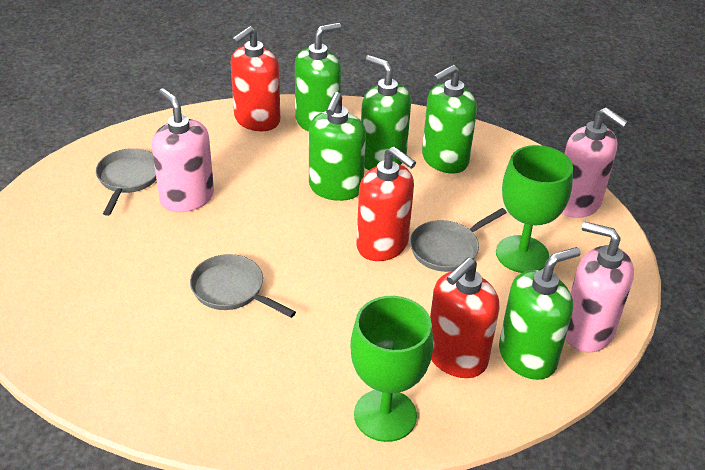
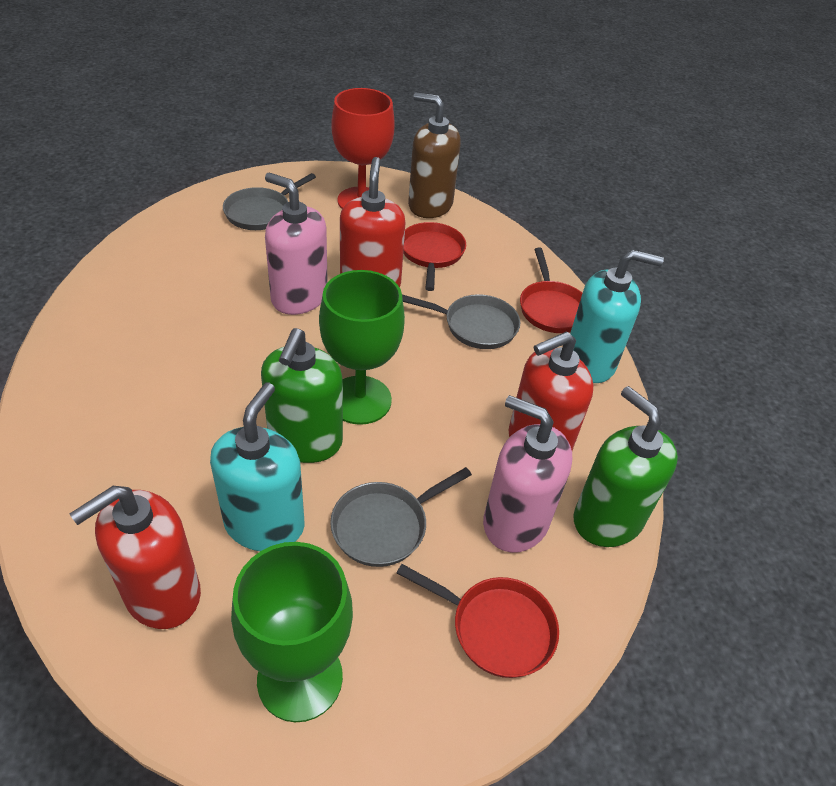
brown soap dispenser: none = 0 -> [408,92,461,218] = 1
green soap dispenser: [295,23,341,132] [309,92,366,201] [361,55,411,170] [422,65,477,174] [499,247,581,380] = 5 -> [261,328,343,463] [574,386,678,547] = 2
pink soap dispenser: [152,88,214,212] [562,107,628,218] [565,222,634,353] = 3 -> [265,173,328,315] [483,395,572,553] = 2
red goblet: none = 0 -> [331,88,395,209] = 1
red pan: none = 0 -> [397,564,559,678] [403,222,466,291] [520,248,582,333] = 3
turquoise soap dispenser: none = 0 -> [210,383,304,551] [570,250,664,383] = 2

